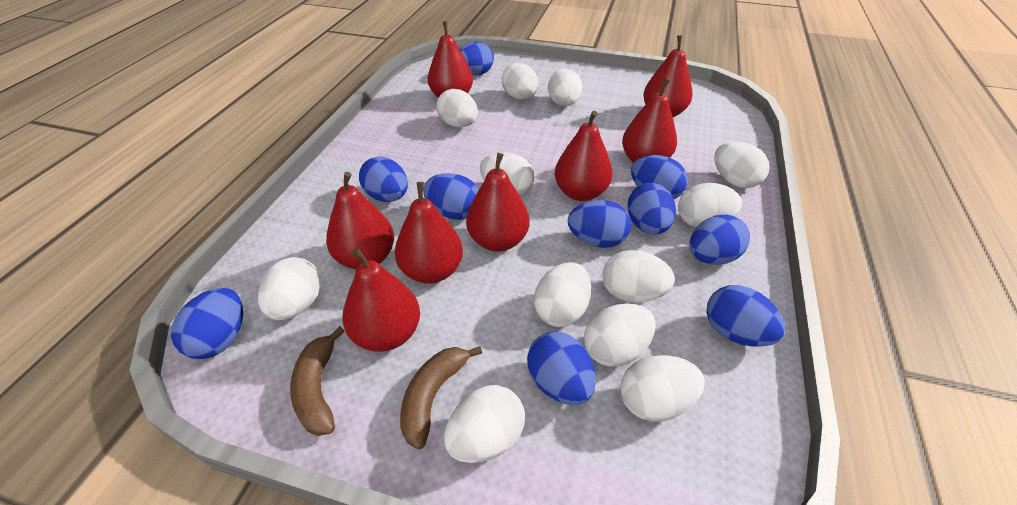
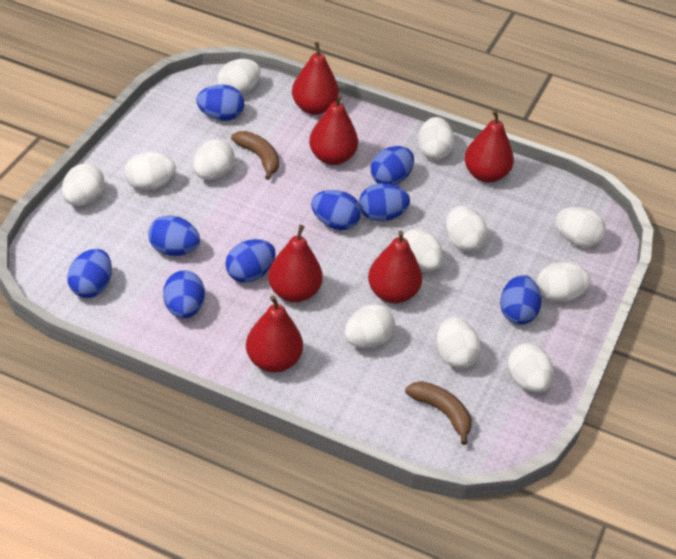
blue egg: [171,288,243,359] [359,156,408,202] [423,173,478,220] [459,42,494,76] [527,331,596,405] [568,200,631,248] [627,183,676,235] [631,155,688,199] [689,215,750,265] [706,285,785,347] = 10 -> [67,249,112,298] [148,216,200,256] [163,270,205,319] [196,84,244,121] [225,239,276,283] [311,190,361,230] [359,183,410,222] [371,146,414,185] [500,275,542,325] = 9
red pear: [326,172,394,269] [343,248,420,352] [395,182,463,284] [428,21,473,98] [466,153,529,252] [555,111,612,201] [622,78,677,163] [643,35,693,117] = 8 -> [246,296,303,373] [268,225,323,303] [292,42,339,115] [309,94,358,165] [368,231,422,304] [464,110,514,183] = 6

